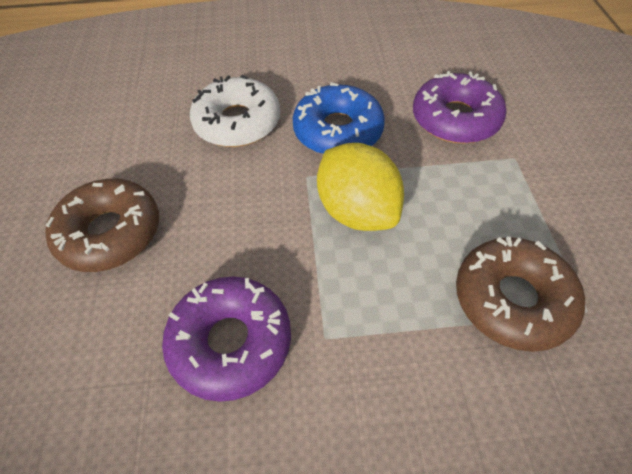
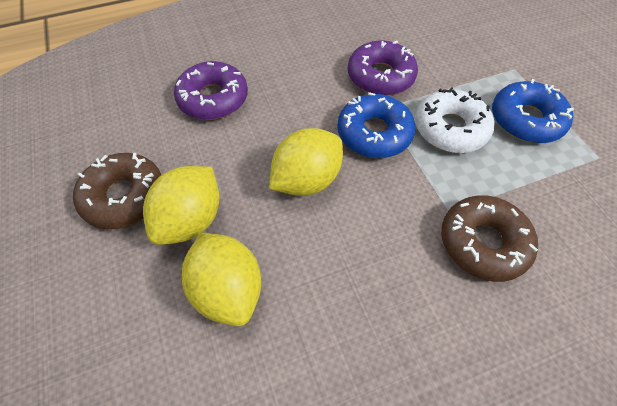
blue donut: [293,82,385,154] = 1 -> [337,92,415,158] [492,79,574,143] = 2
yellow lemon: [317,143,404,231] = 1 -> [143,166,220,245] [182,233,261,326] [269,128,343,196] = 3

